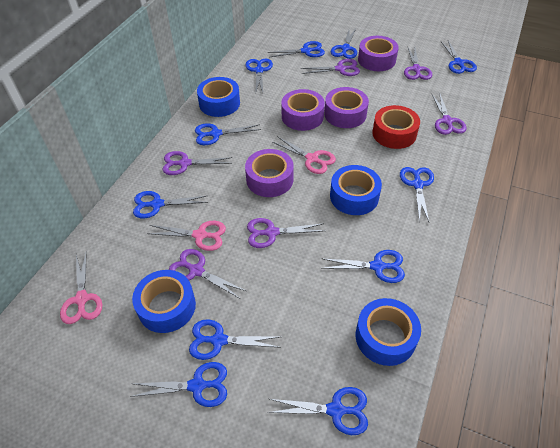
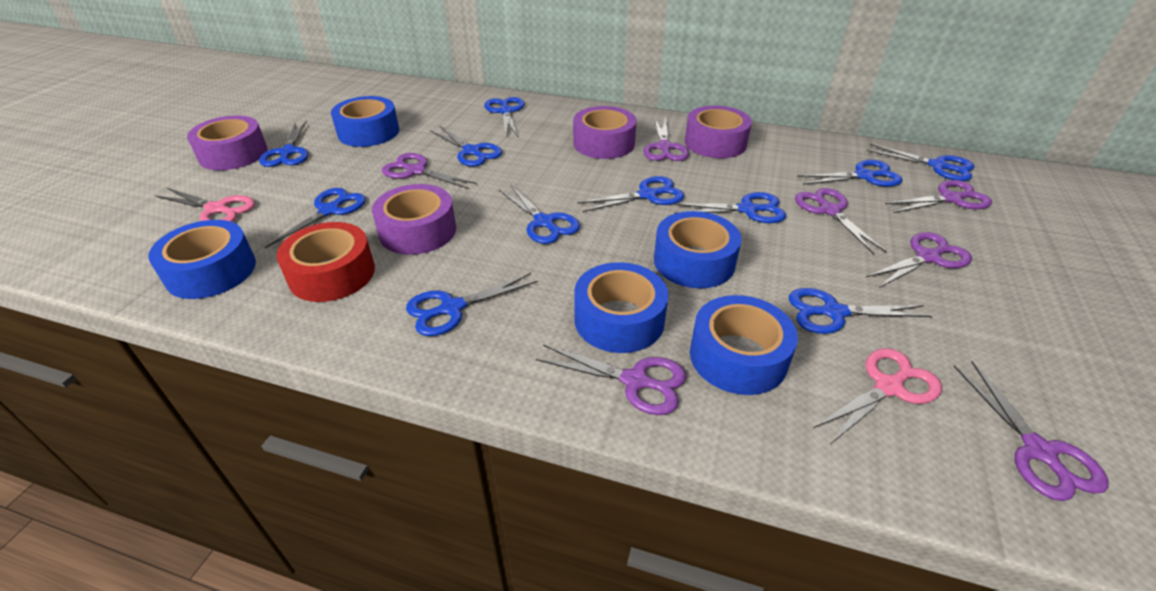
blue tape: [132,270,196,333] [197,77,240,117] [330,165,382,215] [356,298,421,366] = 4 -> [148,220,256,299] [331,96,399,147] [574,262,669,353] [654,211,742,288] [690,295,798,395] = 5
pink scissors: [60,251,102,324] [147,221,226,251] [273,136,336,174] = 3 -> [156,188,255,222] [813,348,942,443] = 2
purple scissors: [162,151,232,175] [169,249,246,299] [247,218,324,248] [301,59,360,76] [404,46,432,80] [431,92,467,135] = 6 -> [382,153,477,189] [536,345,686,415] [643,117,689,161] [795,188,887,254] [866,232,972,288] [885,180,992,213] [954,361,1109,501] = 7

